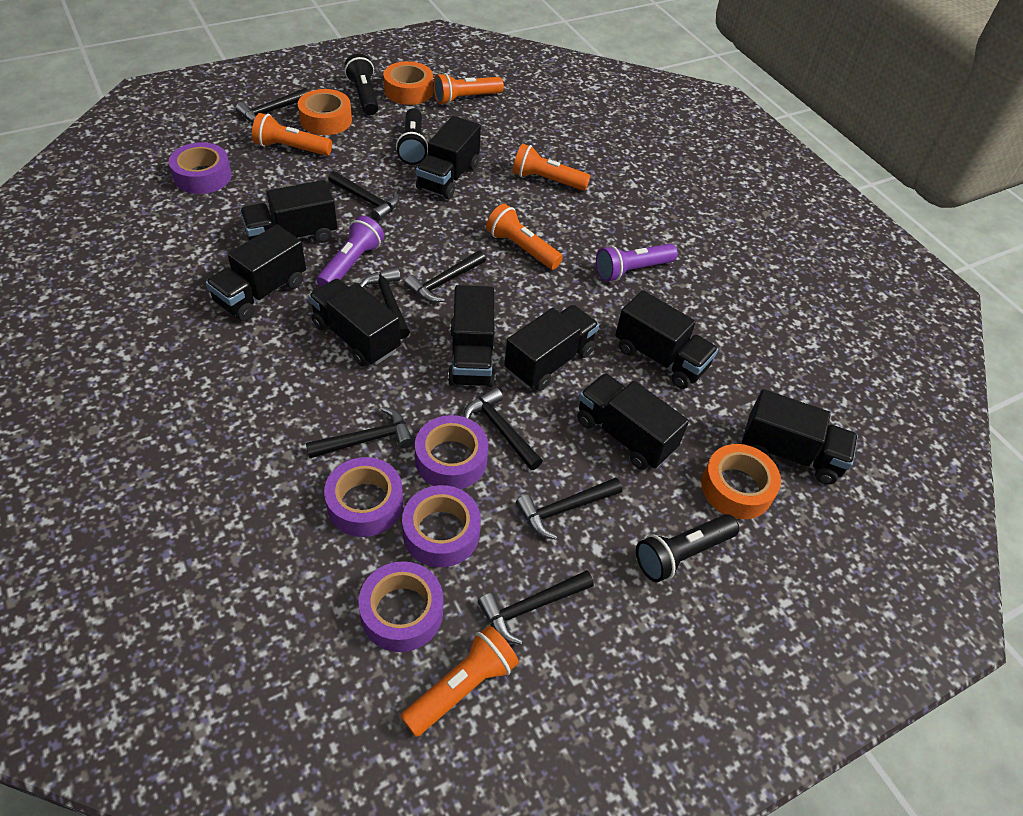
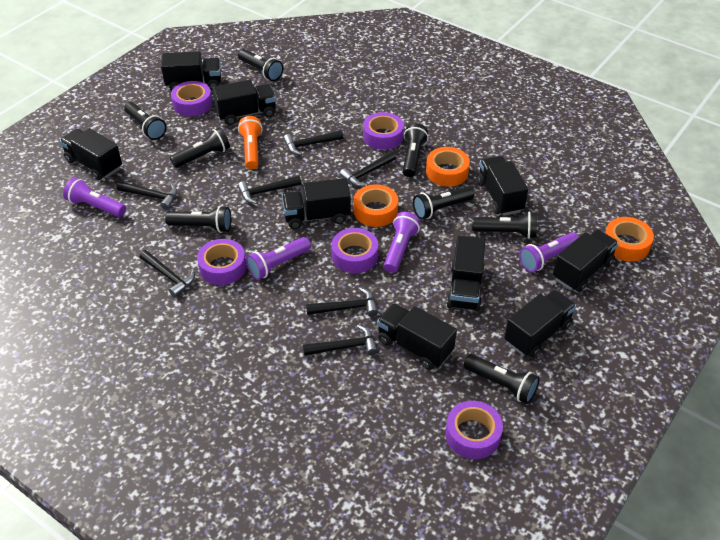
black flashlight: [344,54,379,115] [396,108,428,165] [636,514,739,582] = 3 -> [124,102,167,140] [165,205,231,233] [170,127,230,168] [238,49,283,81] [403,123,428,177] [413,186,475,219] [464,354,540,404] [472,211,537,239] = 8
black hammer: [236,88,309,123] [306,407,414,458] [328,171,399,221] [360,267,410,339] [404,251,486,303] [463,387,543,470] [478,570,594,645] [516,477,622,540] = 8 -> [117,181,177,210] [139,250,195,297] [238,176,301,204] [283,130,343,155] [303,325,378,356] [306,287,378,317] [339,151,396,187] = 7
orange flashlight: [252,113,332,156] [400,625,519,737] [433,73,504,105] [486,204,563,270] [513,144,590,191] = 5 -> [238,116,263,169] = 1
purple flashlight: [316,216,384,287] [596,244,678,282] = 2 -> [63,177,126,217] [246,237,311,280] [384,212,421,273] [519,232,579,272] = 4

